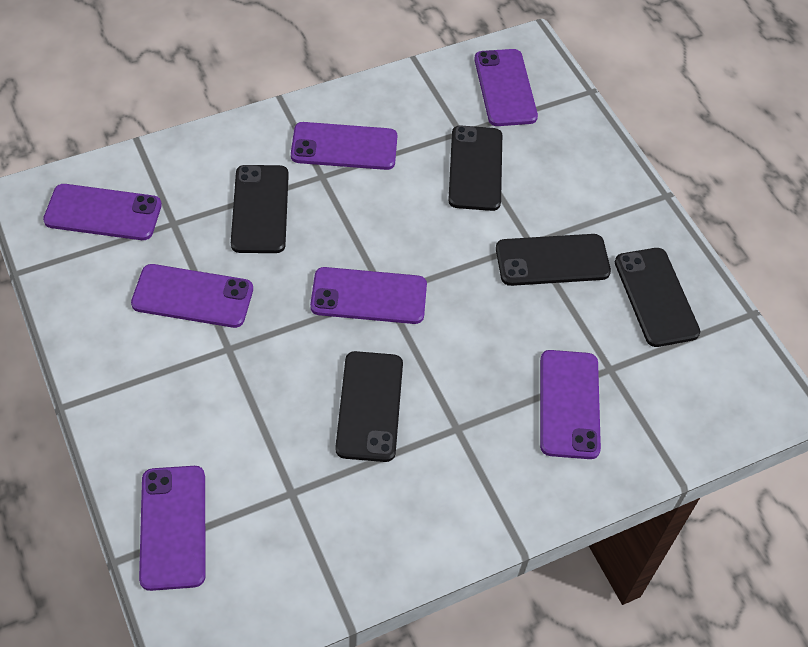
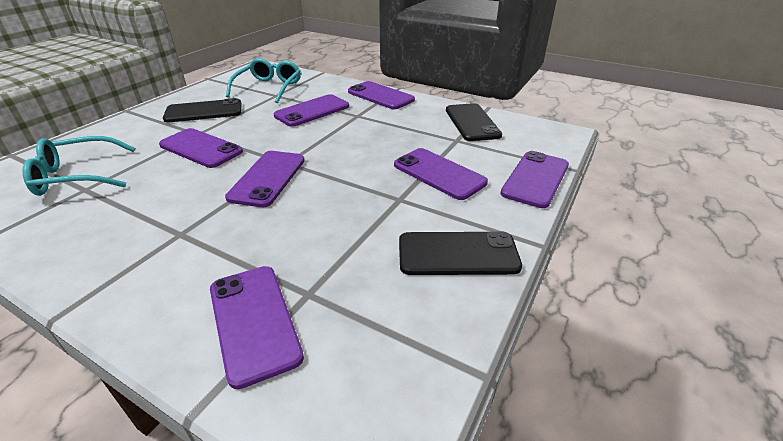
black phone: [231,165,289,253] [335,351,403,462] [448,125,502,211] [496,234,611,286] [615,248,700,347] = 5 -> [163,98,242,123] [399,231,522,275] [446,103,502,141] = 3
turquoise glasses: none = 0 -> [22,136,135,196] [226,58,301,103] = 2

